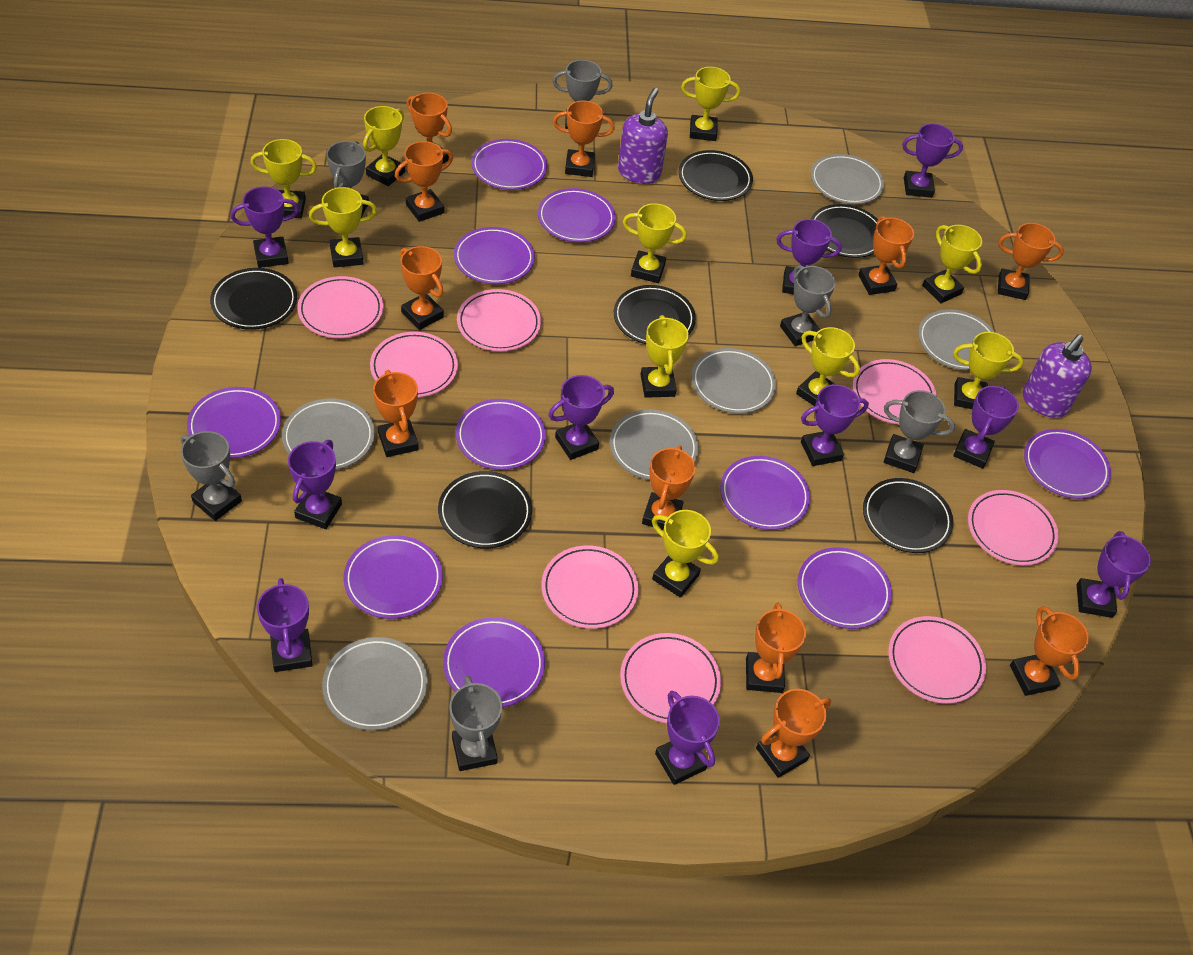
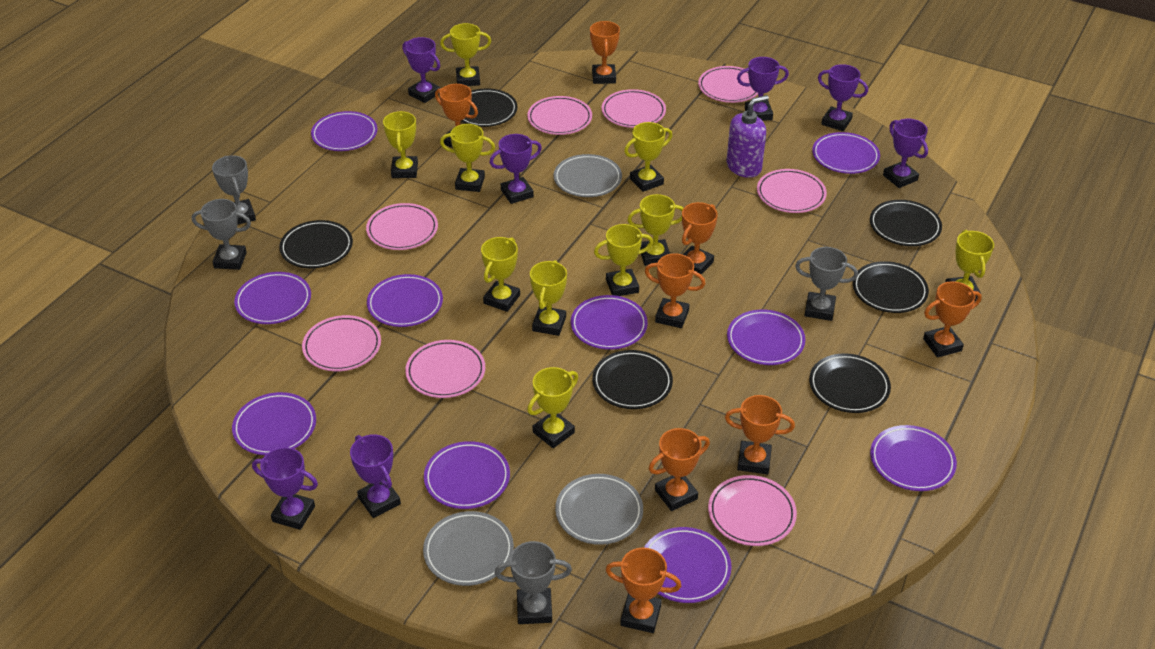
grey plate: [282,398,375,470] [322,637,428,730] [610,409,699,480] [691,348,776,414] [811,154,884,204] [918,309,994,371] = 6 -> [423,511,514,586] [554,154,622,197] [555,474,643,545] = 3
grey trophy: [181,431,242,521] [326,141,369,217] [449,676,502,771] [552,60,612,129] [780,265,835,346] [884,390,955,473] = 6 -> [192,199,251,270] [212,155,256,225] [494,541,572,624] [795,247,858,321] = 4
orange trophy: [373,370,418,457] [395,141,453,222] [400,246,444,330] [407,93,452,164] [553,100,615,177] [642,446,696,530] [746,603,806,693] [756,689,831,778] [858,216,914,295] [998,223,1064,300] [1010,606,1089,696] = 11 -> [435,84,478,148] [590,21,620,84] [605,548,681,633] [645,253,705,328] [649,428,710,511] [682,202,718,275] [725,395,795,474] [923,281,982,358] = 8
purple soap dispenser: [618,88,668,184] [1023,334,1092,418] = 2 -> [726,95,769,178] = 1
purple trophy: [230,186,299,268] [257,578,313,672] [288,440,342,529] [548,375,614,460] [655,691,720,785] [776,219,842,294] [801,384,869,466] [902,123,963,198] [953,386,1019,469] [1077,531,1151,618] = 10 -> [252,447,318,530] [350,434,401,518] [402,37,440,103] [489,134,542,204] [737,57,789,121] [818,64,868,131] [883,119,928,188] = 7

